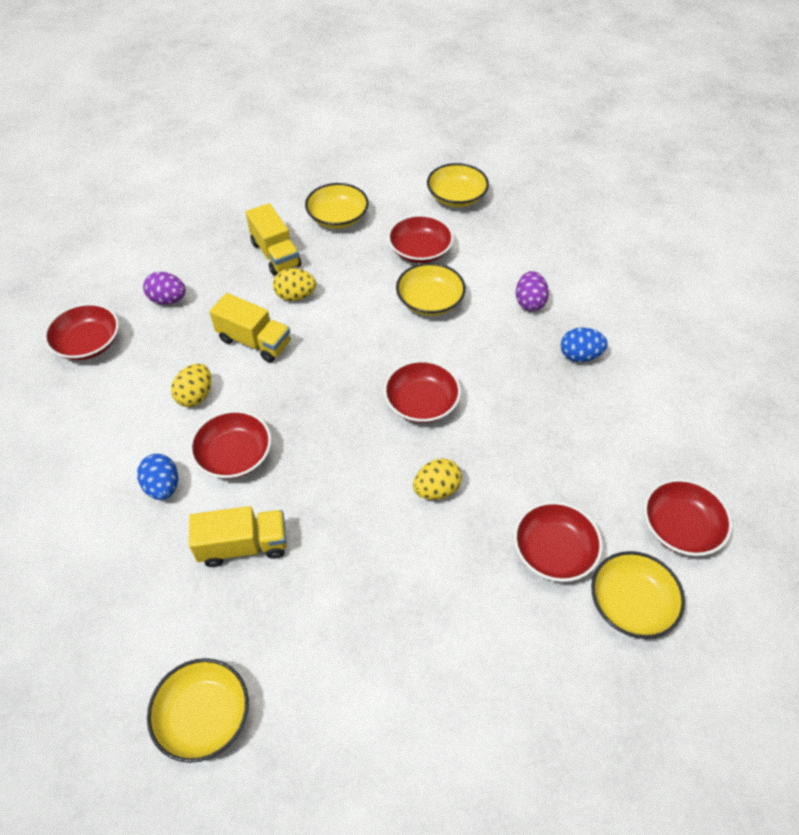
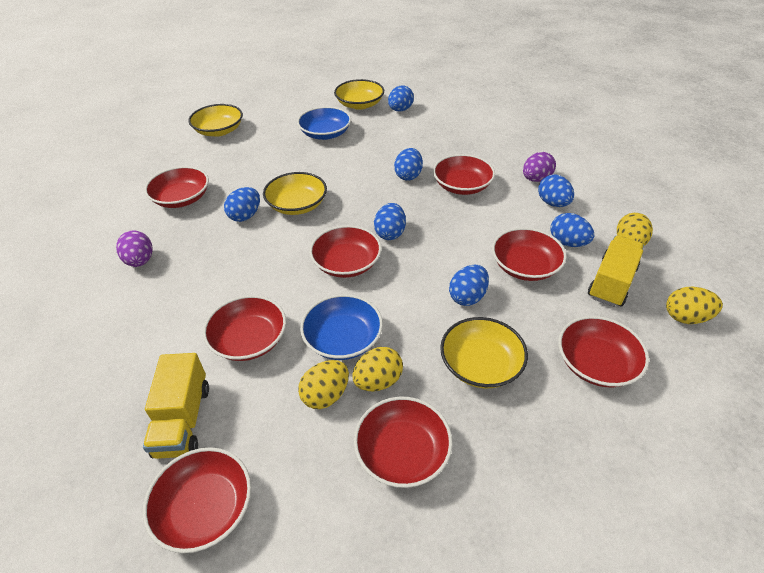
blue bowl: none = 0 -> [297,106,351,140] [300,294,383,360] = 2
blue egg: [137,454,178,500] [561,327,608,362] = 2 -> [224,187,260,222] [374,203,406,240] [388,85,414,112] [394,148,423,181] [449,265,489,306] [538,174,574,207] [550,213,594,247] = 7
red bowl: [44,303,119,360] [190,410,271,479] [384,360,461,423] [388,215,454,263] [514,501,603,582] [644,479,732,556] = 6 -> [143,447,251,553] [144,166,209,208] [203,295,286,361] [310,225,382,278] [354,397,453,488] [433,154,495,195] [492,228,567,281] [558,316,649,387] = 8
yellow bowl: [147,658,249,763] [305,183,369,229] [396,263,466,316] [427,163,489,207] [591,551,685,639] = 5 -> [188,104,243,137] [263,172,327,215] [334,79,384,110] [440,317,528,388] = 4
yellow egg: [171,364,211,407] [273,268,316,301] [413,459,462,500] = 3 -> [298,360,349,409] [352,347,403,391] [617,213,653,246] [666,287,723,324] = 4
yellow truck: [189,506,287,567] [209,293,290,363] [246,203,301,276] = 3 -> [143,353,209,459] [588,236,644,307] = 2

